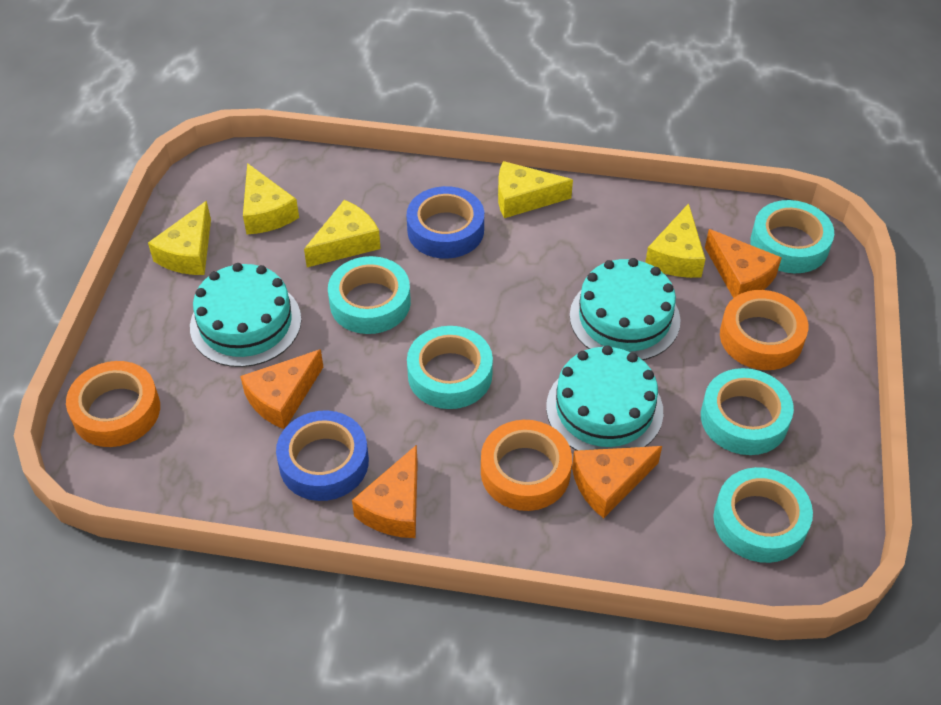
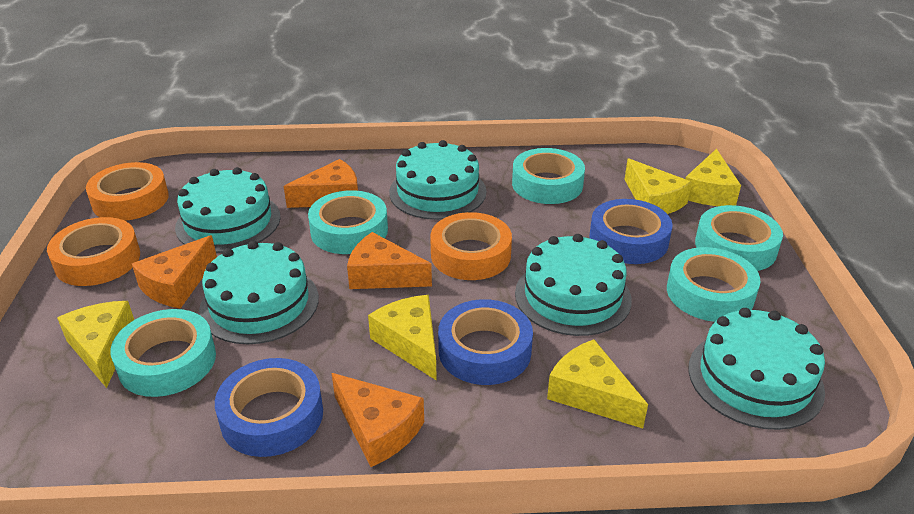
blue tape: [276,410,369,501] [407,186,484,259] = 2 -> [215,358,323,457] [438,299,533,385] [589,199,673,264] = 3
turquoise cake: [190,263,301,367] [546,345,663,451] [570,258,681,360] = 3 -> [175,167,281,253] [199,241,319,344] [389,140,486,220] [515,234,632,336] [688,308,825,430] = 5

